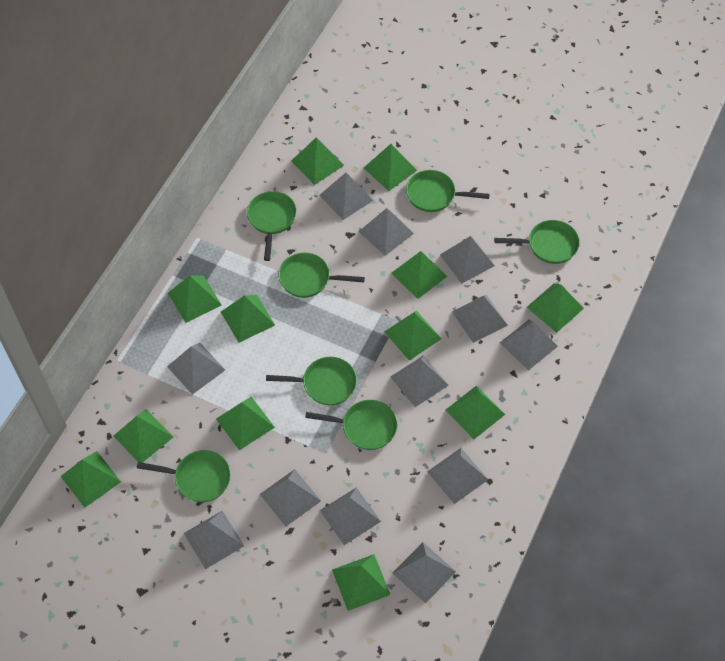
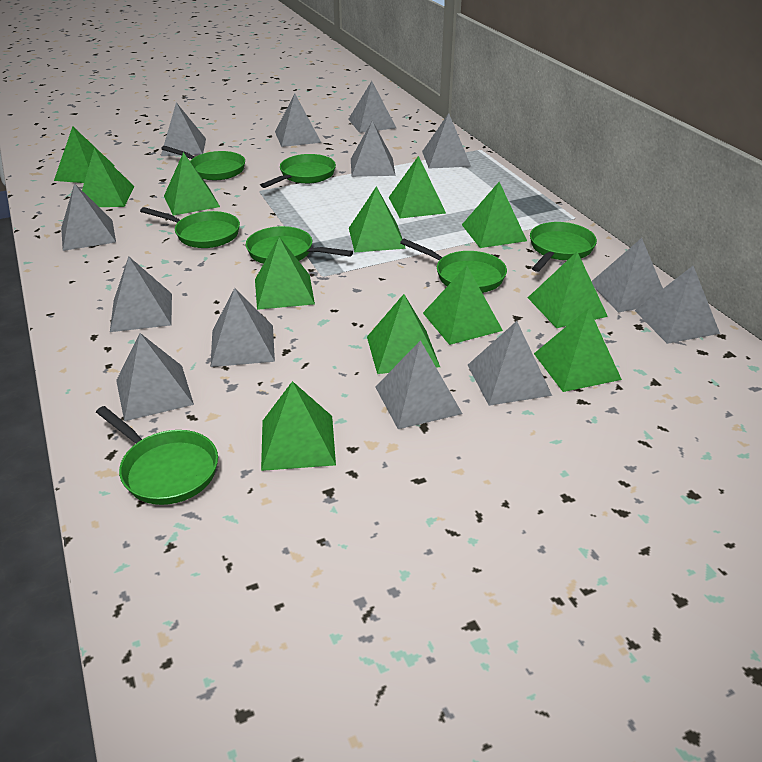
grey pyramid: [167,343,225,395] [184,511,244,569] [260,469,321,526] [320,173,373,220] [320,488,381,545] [359,208,414,256] [391,355,449,407] [393,542,456,604] [427,448,488,504] [440,236,495,284] [452,295,508,343] [500,320,558,370] = 12 -> [61,183,116,251] [110,256,172,332] [116,333,194,421] [161,102,206,156] [210,288,275,367] [275,93,321,147] [348,81,396,133] [351,121,396,177] [375,340,462,429] [422,113,471,169] [468,321,552,406] [591,238,663,312] [635,266,720,344] = 13

